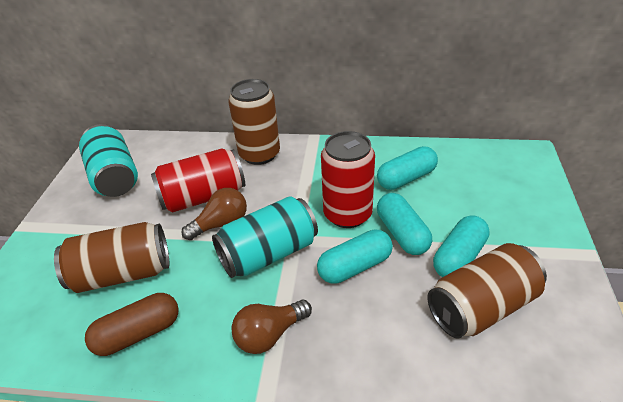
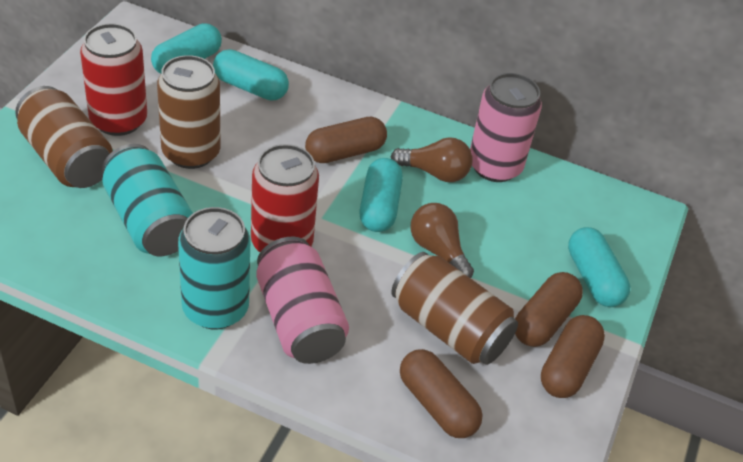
brown capsule: [85,293,179,356] = 1 -> [305,116,387,163] [400,349,483,438] [515,272,583,347] [541,315,605,398] = 4
pink can: none = 0 -> [256,237,349,364] [470,73,542,182] = 2

